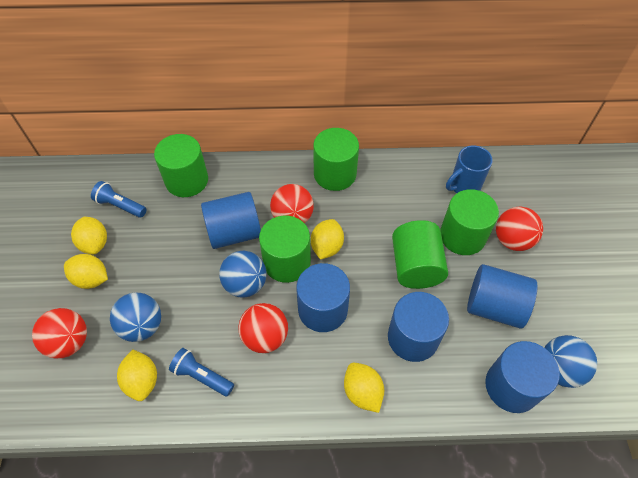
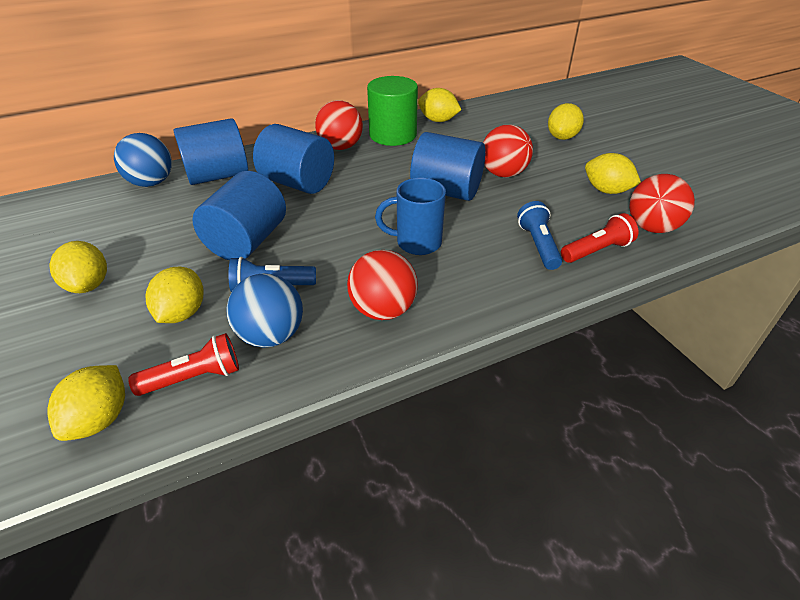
blue ball: [110,293,161,342] [219,251,267,298] [544,335,597,388] = 3 -> [114,133,172,187] [226,273,303,348] = 2
blue cylinder: [201,192,261,249] [296,263,350,332] [388,292,449,362] [467,264,538,329] [485,341,560,413] = 5 -> [174,118,248,185] [192,171,286,260] [253,124,334,194] [410,132,486,201] = 4
green cylinder: [154,134,208,197] [259,216,311,283] [313,128,359,191] [392,220,448,289] [440,189,499,255] = 5 -> [367,76,418,146] = 1
red flashlight: none = 0 -> [128,333,239,396] [561,213,638,263] = 2
yellow lemon: [64,254,108,289] [71,217,107,255] [117,350,157,401] [311,219,344,260] [344,363,384,413] = 5 -> [47,365,125,441] [49,241,107,293] [146,267,204,323] [418,88,461,122] [548,103,584,140] [585,153,641,194] = 6

